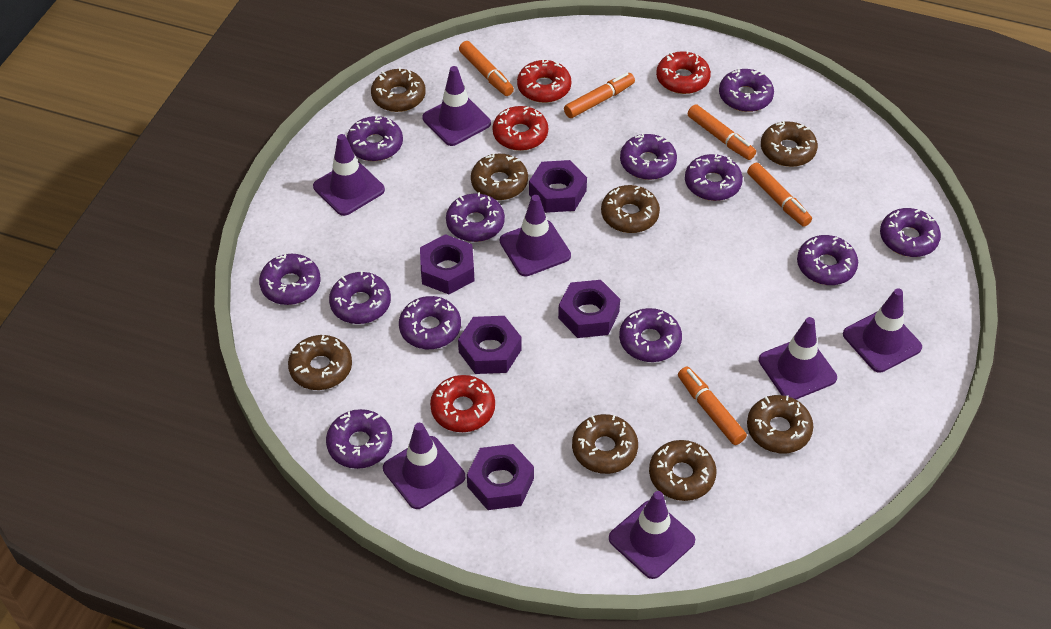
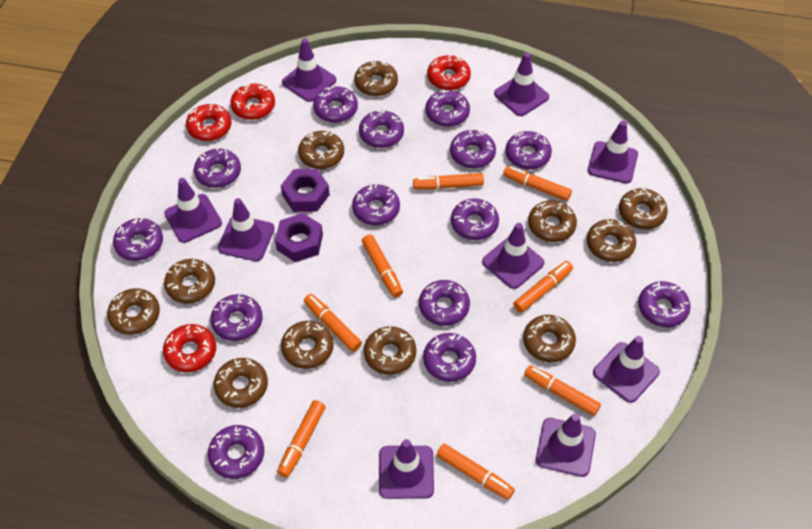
brown donut: [288,335,352,390] [371,67,426,112] [471,153,528,200] [572,414,638,474] [601,185,660,233] [649,440,717,501] [747,395,813,453] [761,121,818,167] = 8 -> [107,288,160,335] [164,259,215,304] [214,358,268,408] [281,321,334,369] [298,131,344,169] [354,61,398,96] [364,326,416,375] [523,315,576,362] [528,200,577,242] [587,219,636,262] [619,188,668,229] = 11
orange marker: [459,41,514,96] [564,73,635,118] [678,367,747,445] [688,104,756,160] [747,163,812,227] = 5 -> [277,400,326,477] [304,294,362,352] [362,235,403,297] [413,173,484,190] [437,444,515,500] [503,166,572,201] [513,261,573,313] [524,365,601,416] = 8
purple donut: [259,253,321,305] [326,409,392,469] [329,271,391,324] [347,116,403,161] [399,296,461,349] [446,192,505,242] [619,308,682,362] [620,133,677,180] [685,154,743,201] [719,68,774,112] [797,235,858,285] [880,208,941,257] = 12 -> [113,217,163,261] [194,148,241,188] [208,425,264,479] [210,294,263,341] [313,86,358,123] [352,183,400,225] [359,110,404,148] [419,280,470,326] [423,333,476,382] [425,90,470,127] [450,130,496,168] [451,198,499,240] [505,131,552,170] [638,281,691,327] = 14
purple nut: [420,234,475,294] [458,316,522,374] [467,444,534,510] [529,160,587,213] [558,280,620,338] = 5 -> [275,213,323,262] [281,169,330,212] = 2
purple traffic cone: [313,134,385,216] [383,423,465,509] [422,66,491,146] [500,195,571,277] [609,491,695,579] [759,317,837,399] [843,289,922,373] = 7 -> [164,178,222,243] [218,198,275,261] [282,38,336,102] [379,439,434,499] [482,223,544,289] [494,53,549,116] [536,413,596,477] [588,121,638,183] [593,336,660,403] = 9

